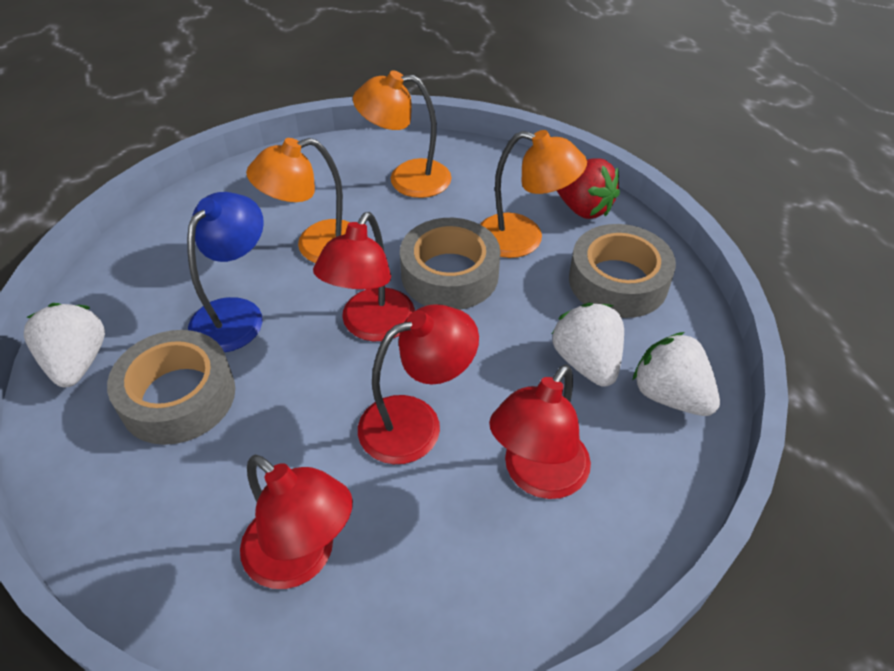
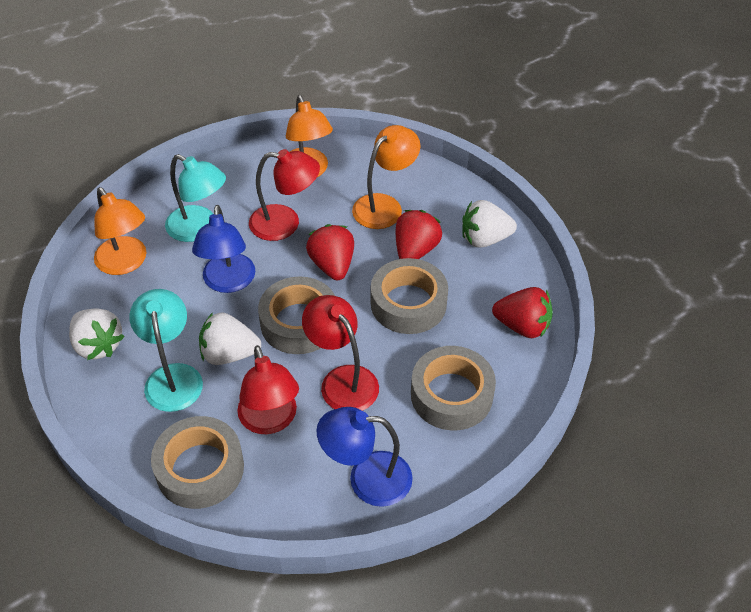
blue lamp: [187,192,264,352] = 1 -> [192,205,255,293] [316,407,413,507] = 2
grey tape: [107,330,235,445] [400,218,500,310] [569,224,676,318] = 3 -> [151,416,244,509] [258,276,335,354] [371,258,448,334] [411,346,496,431] = 4
red lamp: [240,455,353,589] [313,212,415,341] [358,304,479,464] [489,364,591,499] = 4 -> [237,345,299,434] [249,149,320,241] [302,295,379,411] = 3
red strawberry: [557,158,620,219] = 1 -> [306,224,354,280] [396,210,442,259] [492,287,553,338] = 3
turquoise lamp: none = 0 -> [129,289,203,412] [165,154,226,242] = 2

